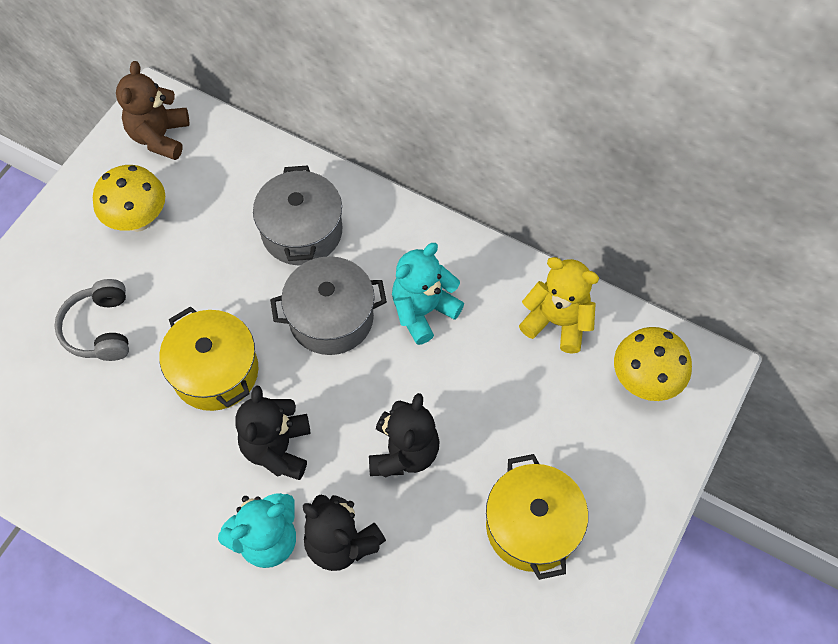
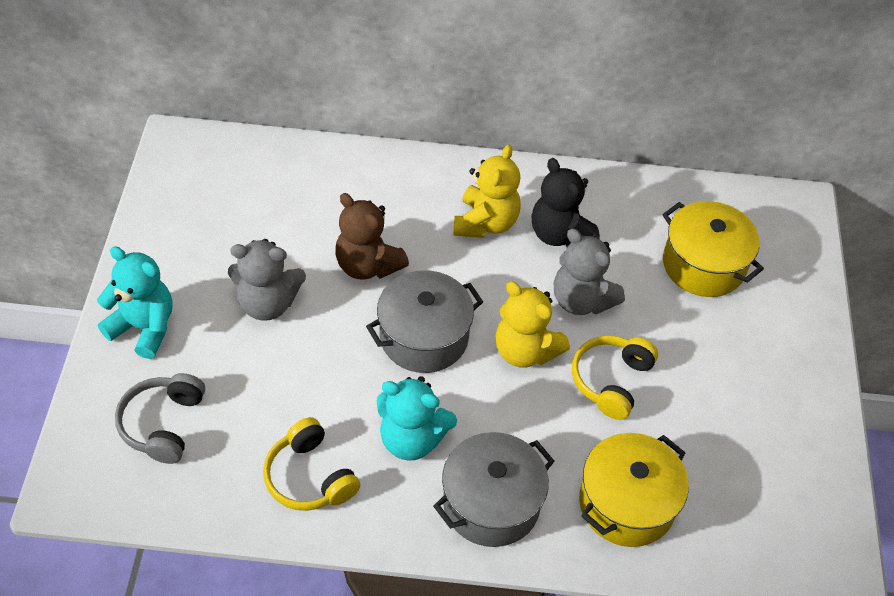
black teddy bear: [235,386,311,480] [303,495,386,571] [369,393,440,478] = 3 -> [532,158,600,247] = 1
grey teddy bear: none = 0 -> [228,239,306,321] [554,228,625,315] = 2
yellow headphones: none = 0 -> [263,417,360,511] [572,335,658,420] = 2
yellow mushroom: [93,165,165,232] [614,327,692,401] = 2 -> none = 0
yellow teddy bear: [519,257,599,354] = 1 -> [454,144,521,238] [495,281,570,368] = 2

